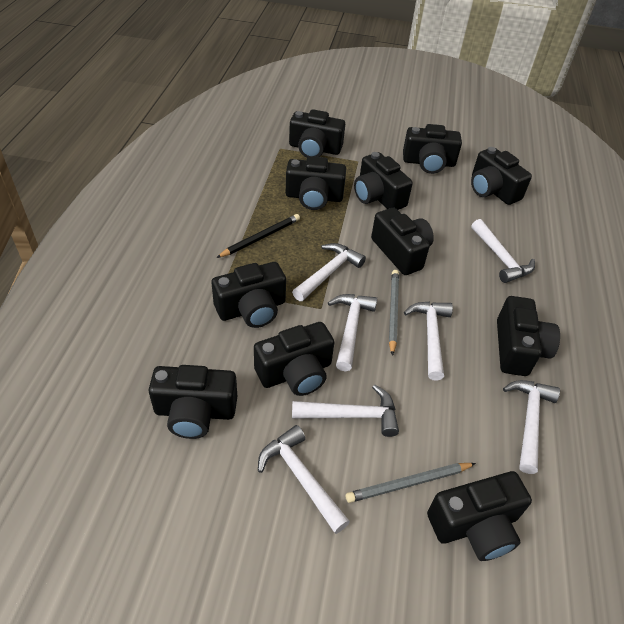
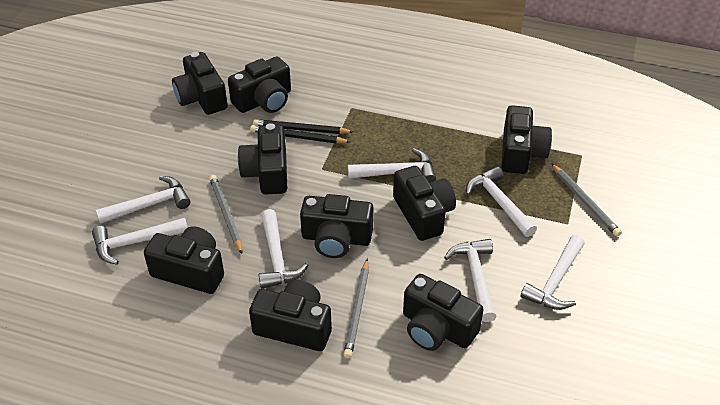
black camera: [149,365,237,439] [211,262,286,328] [254,322,334,396] [285,156,346,210] [289,109,345,158] [354,152,413,210] [371,208,434,275] [403,124,462,174] [427,471,532,561] [471,147,532,205] [497,296,560,376] = 11 -> [144,226,224,294] [172,52,228,115] [228,56,291,113] [238,123,287,195] [249,280,332,351] [300,194,374,258] [393,166,456,241] [403,274,484,351] [502,105,552,174] = 9
black pencil: [216,214,300,258] = 1 -> [250,125,350,144] [253,119,353,134] = 2
grey pencil: [346,463,476,503] [389,270,399,356] = 2 -> [209,175,243,254] [343,258,369,358] [551,163,622,237] = 3

